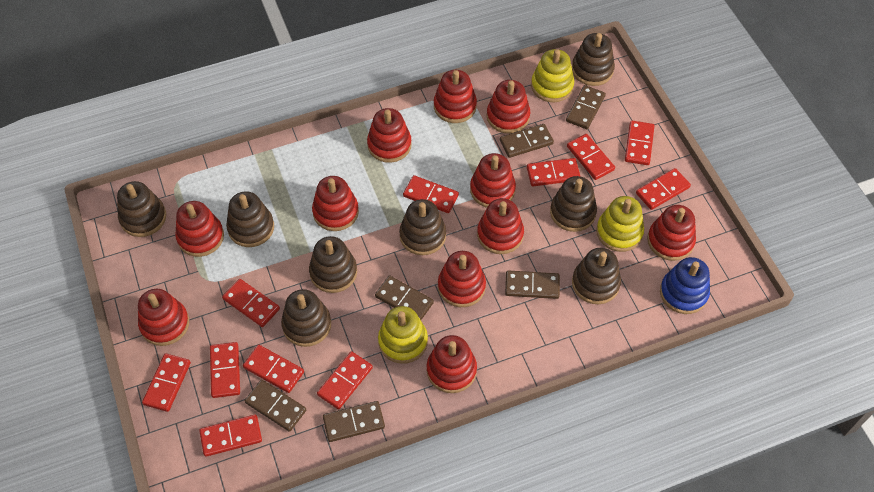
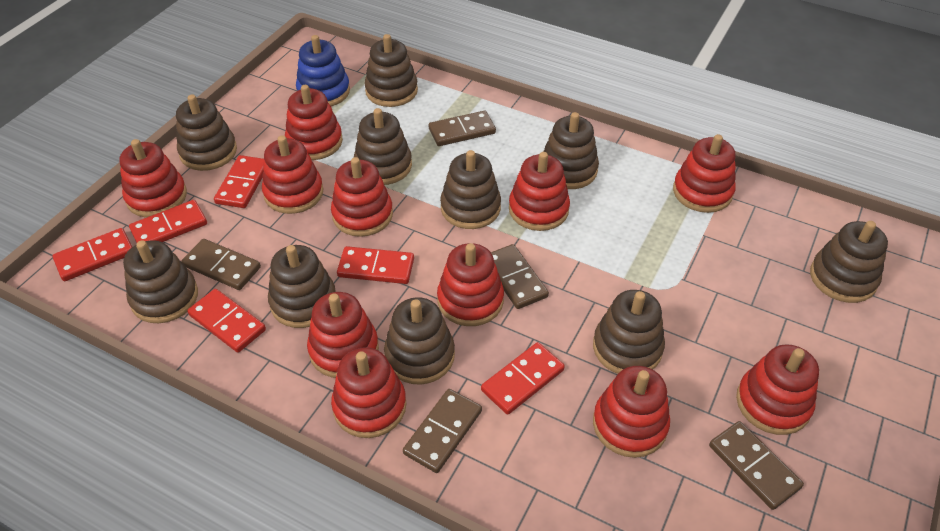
brown domino: [245,380,306,432] [323,401,385,442] [375,275,434,320] [500,124,554,158] [505,271,560,299] [566,85,606,129] = 6 -> [181,239,261,290] [403,389,482,473] [429,111,496,146] [491,244,549,309] [709,421,804,510] = 5
brown stacking toy: [117,181,166,237] [226,192,274,247] [281,289,331,347] [309,236,357,293] [399,199,446,255] [550,176,597,232] [572,33,615,86] [572,248,621,304] = 8 -> [123,240,198,323] [176,94,237,171] [268,245,336,328] [354,108,412,185] [364,34,418,107] [384,297,455,385] [440,150,501,229] [543,112,599,189] [593,290,665,374] [810,221,888,303] = 10
red domino: [142,353,191,412] [199,414,262,457] [210,342,240,398] [222,279,280,327] [243,345,304,393] [317,351,373,409] [403,175,459,213] [527,158,581,186] [567,134,615,180] [625,121,654,165] [636,168,691,210] = 11 -> [52,228,132,281] [129,200,207,243] [187,289,266,353] [214,155,264,208] [337,246,414,284] [481,342,565,415] = 6
yellow stacking toy: [378,306,428,364] [531,49,574,103] [596,196,644,252] = 3 -> none = 0

